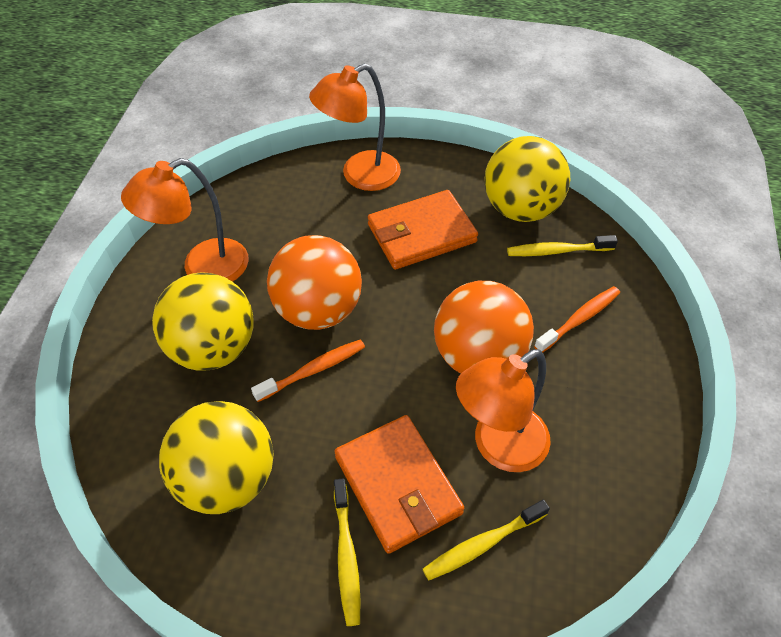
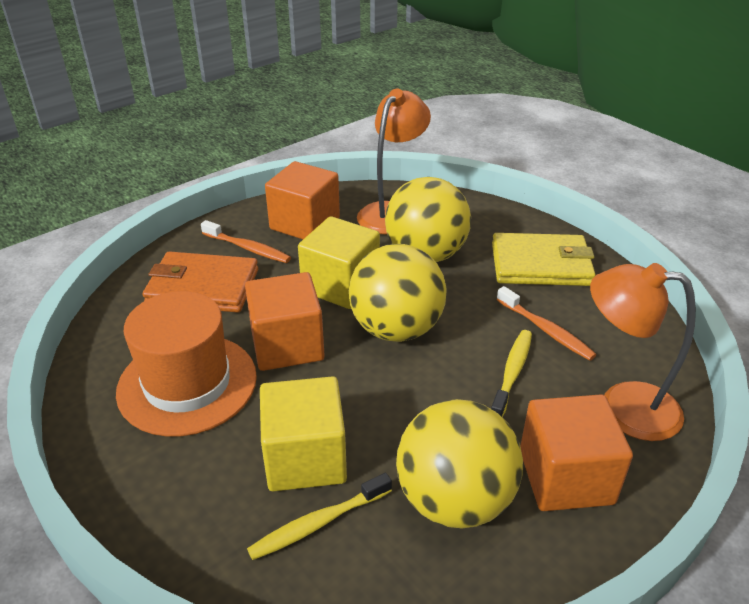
orange ball: [267,235,362,330] [434,281,534,373] = 2 -> none = 0
orange cube: none = 0 -> [245,272,325,371] [265,161,340,239] [520,394,633,511] = 3
orange hat: none = 0 -> [116,291,257,437] = 1
orange lamp: [121,158,249,282] [309,63,401,191] [456,349,551,472] = 3 -> [357,89,431,234] [590,263,696,441] = 2
orange wallet: [335,415,464,554] [368,190,478,270] = 2 -> [142,251,258,313] = 1
yellow cube: none = 0 -> [260,376,347,492] [298,216,380,309] = 2
yellow toothbrush: [334,478,361,626] [423,500,550,580] [507,235,618,256] = 3 -> [247,473,392,560] [491,330,532,418] = 2
yellow wallet: none = 0 -> [492,233,596,286] = 1

